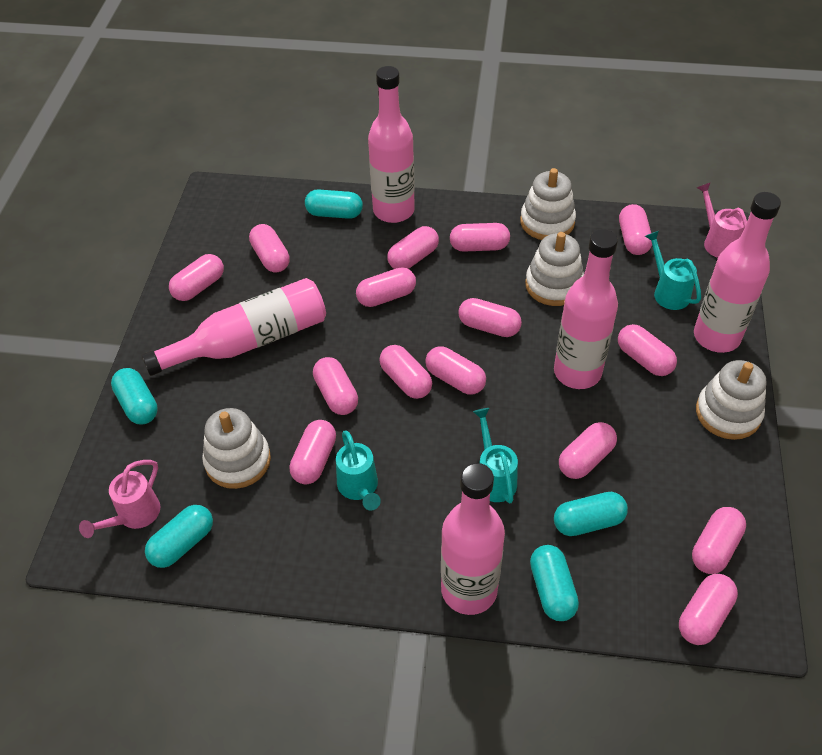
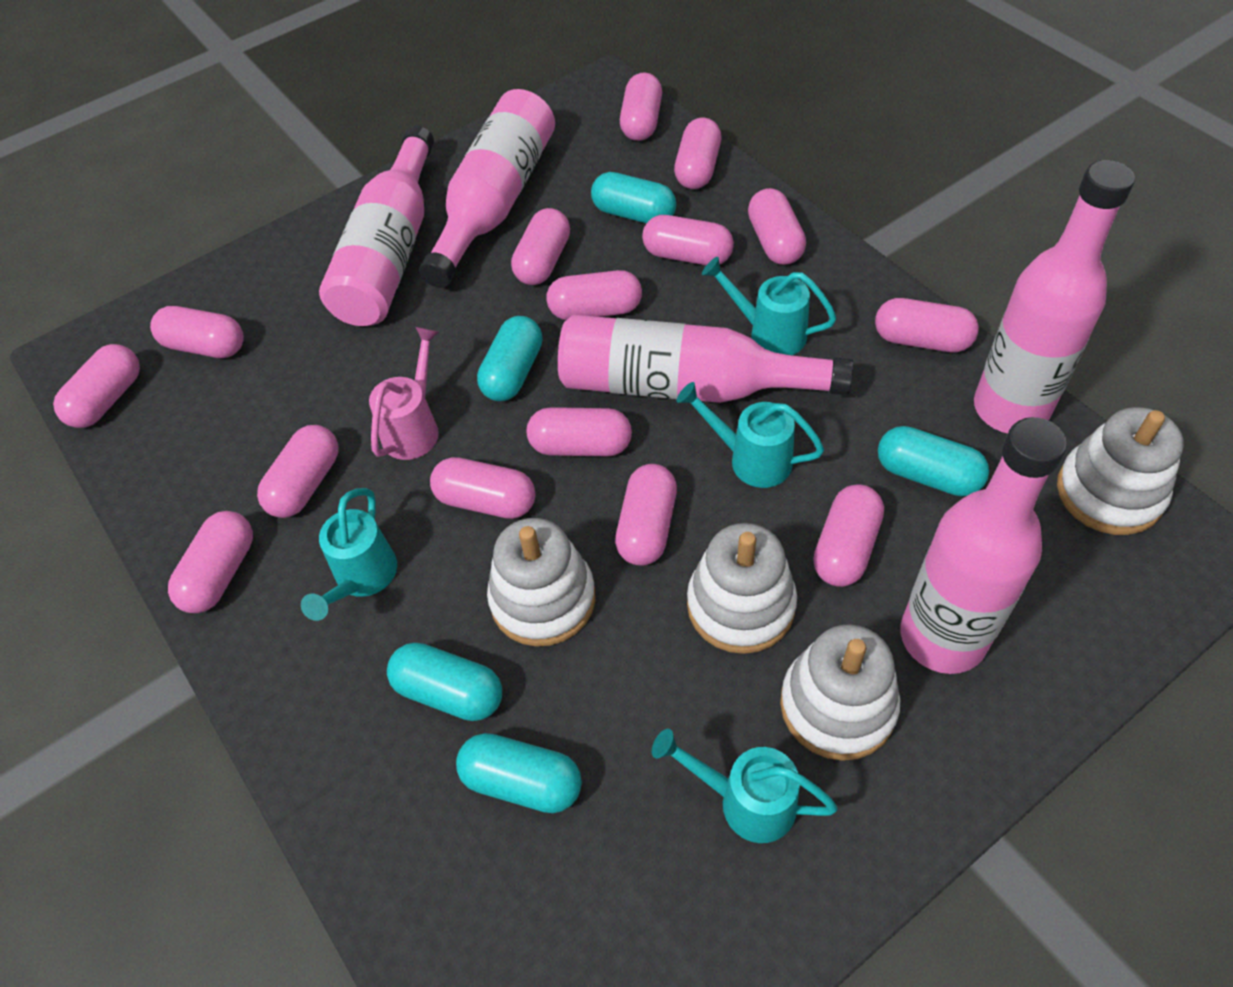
pink watering can: [79,460,160,538] [696,182,747,258] = 2 -> [369,327,439,460] = 1
turquoise watering can: [336,431,381,511] [473,408,518,503] [645,231,701,310] = 3 -> [301,488,397,621] [652,729,838,843] [676,382,824,488] [702,257,836,355] = 4

